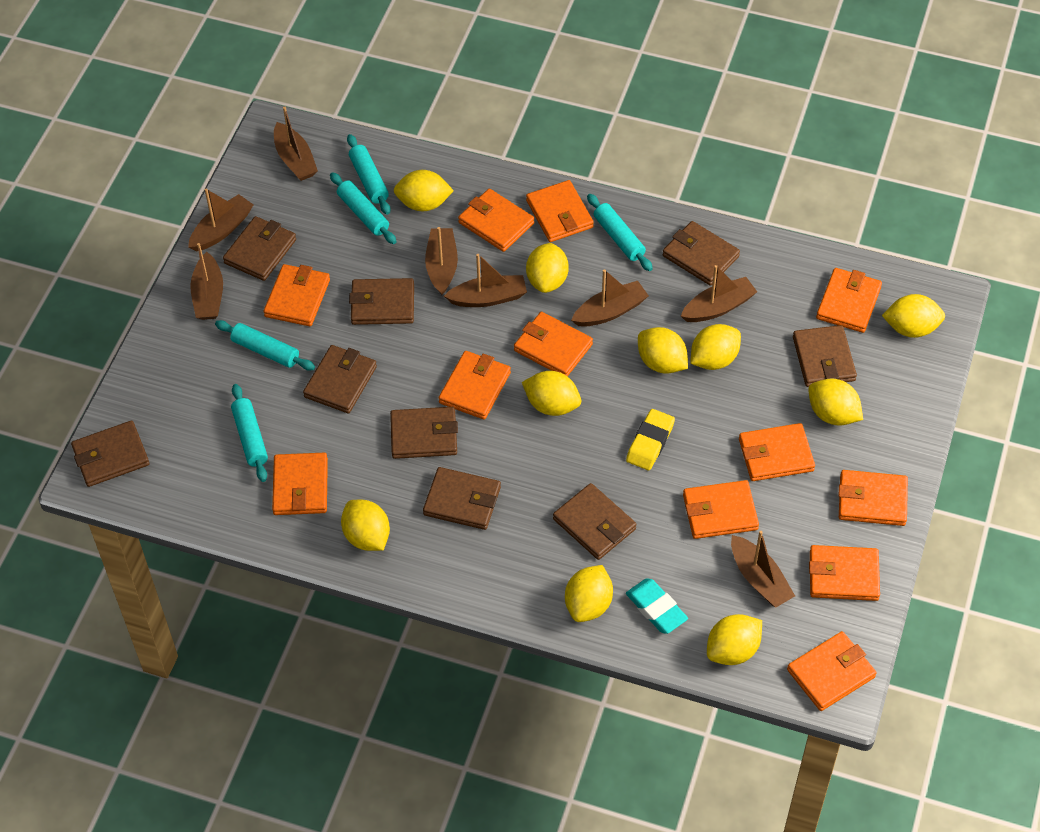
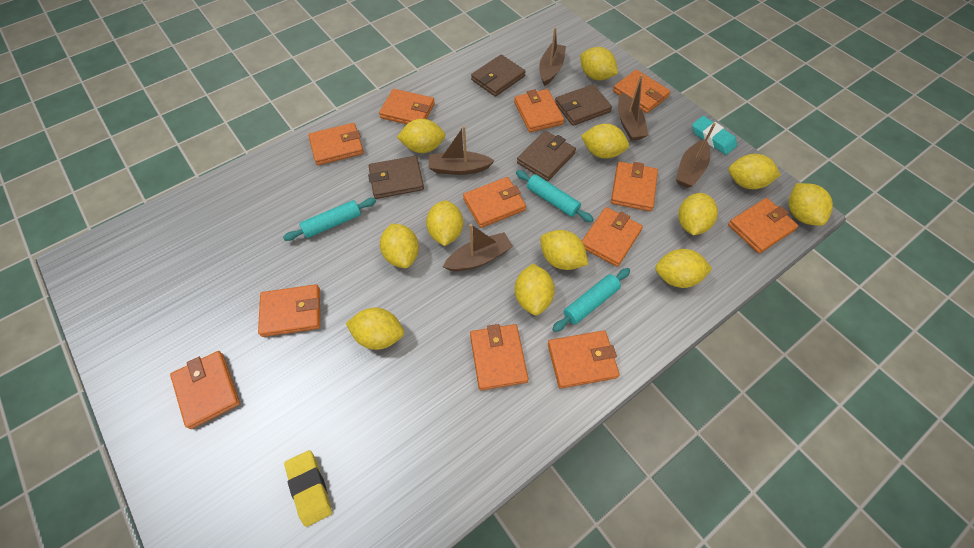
brown boat: [188,188,253,252] [190,243,223,320] [274,107,318,181] [425,227,458,295] [444,254,527,307] [571,269,649,327] [681,265,757,322] [731,531,795,608] = 8 -> [428,126,495,175] [443,224,513,271] [539,27,566,86] [618,75,648,141] [676,123,716,188] = 5
brown wallet: [71,421,149,487] [223,216,296,281] [303,345,377,413] [349,278,414,325] [390,407,458,459] [423,467,501,530] [553,483,637,560] [663,221,740,285] [793,325,857,387] = 9 -> [368,156,424,199] [471,55,526,97] [517,131,576,181] [555,84,612,126] = 4
turquoise rolling pin: [215,320,315,371] [231,384,268,482] [330,172,396,244] [347,134,391,215] [587,194,653,271] = 5 -> [283,198,376,241] [516,170,594,222] [552,268,630,332] = 3
yellow lemon: [341,500,390,551] [394,170,454,212] [522,371,581,416] [526,243,569,293] [565,565,613,622] [638,327,688,374] [691,324,741,370] [707,614,762,665] [808,378,863,426] [882,294,945,338] = 10 -> [346,308,404,350] [380,224,419,268] [397,119,445,153] [426,201,463,246] [515,264,555,315] [540,230,588,270] [580,47,618,80] [581,124,629,159] [655,249,712,288] [678,193,718,235] [728,154,781,189] [789,183,833,226] = 12

